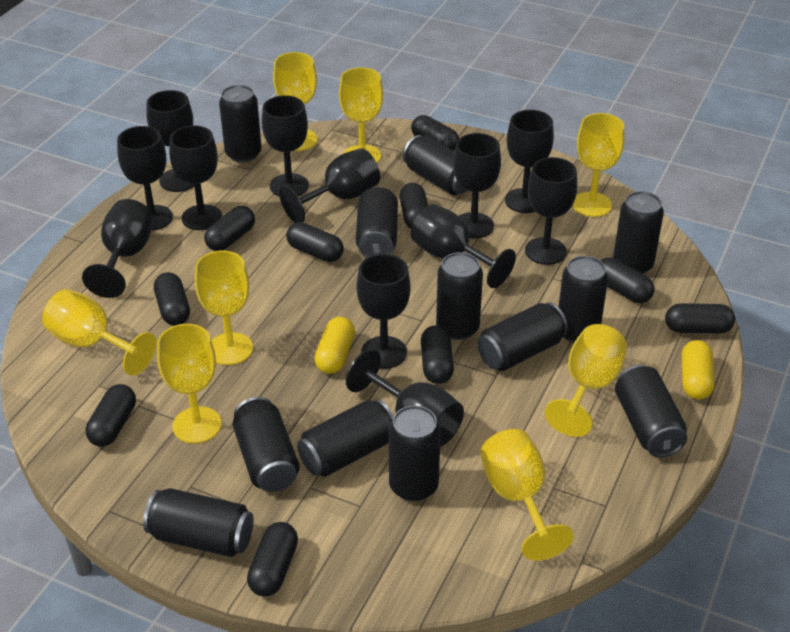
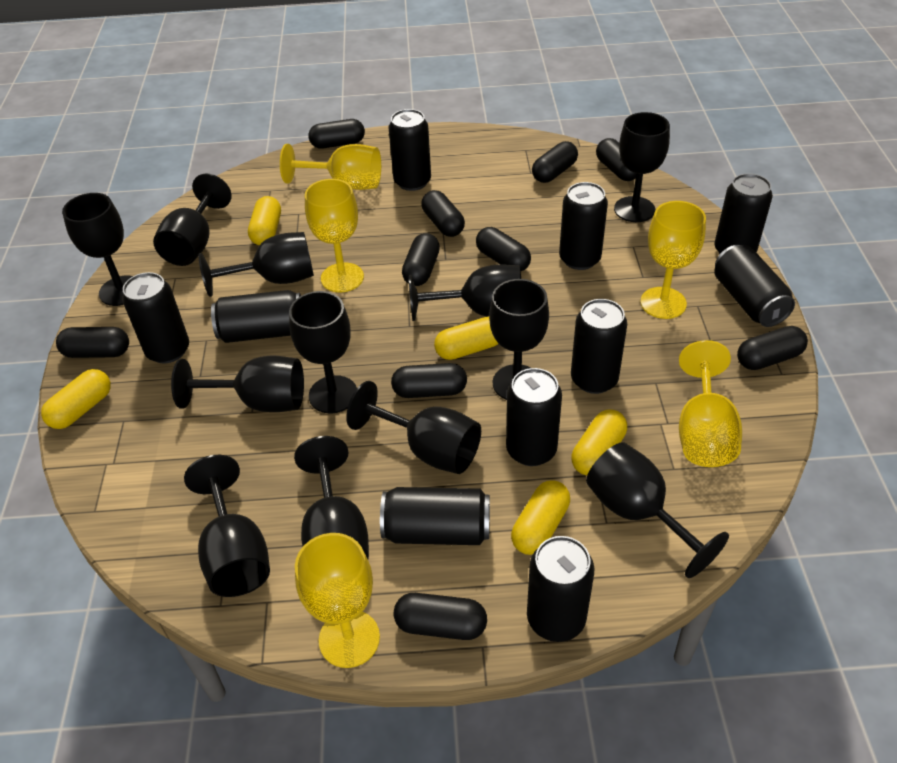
black can: [143,488,253,557] [219,85,262,162] [233,397,300,492] [297,399,394,477] [356,187,398,258] [389,405,441,501] [403,135,468,195] [436,252,483,340] [478,302,568,371] [559,256,608,343] [613,191,664,274] [615,365,687,457] = 12 -> [122,272,189,364] [211,290,301,343] [380,487,490,545] [389,109,431,191] [506,368,562,466] [527,536,594,642] [559,182,608,270] [571,299,627,394] [714,173,773,254] [714,245,795,327] = 10
yellow capsule: [314,317,355,374] [682,340,715,399] = 2 -> [41,369,111,429] [248,196,281,245] [434,317,499,360] [511,480,570,555] [571,409,627,475] = 5
yellow goblet: [42,289,157,376] [157,324,222,444] [195,251,253,365] [273,52,317,151] [339,67,383,163] [480,429,574,561] [545,324,627,437] [572,113,625,217] = 8 -> [280,144,381,190] [295,533,380,668] [305,179,364,293] [640,201,706,319] [679,340,742,467] = 5

